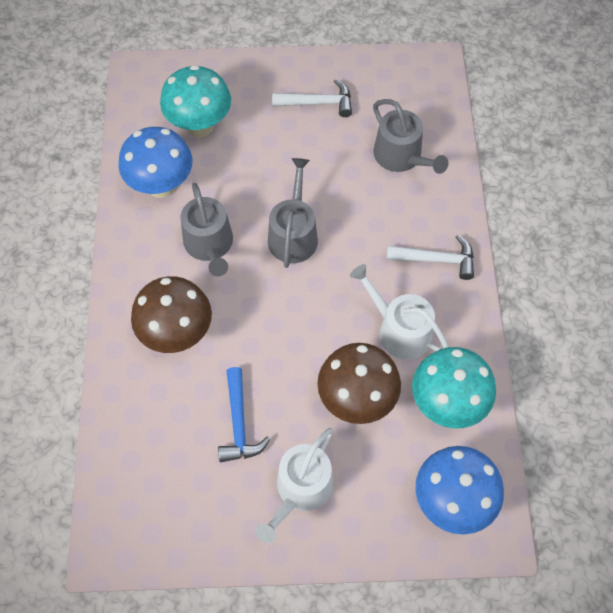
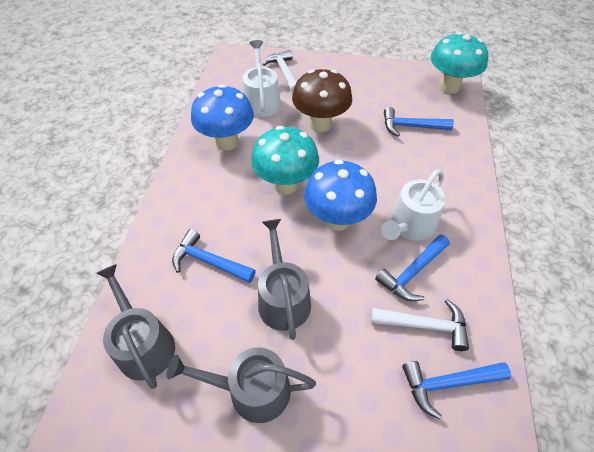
blue hammer: [218,367,270,462] = 1 -> [172,229,256,283] [375,234,450,301] [384,107,454,137] [402,361,511,419] = 4
brown mushroom: [131,276,212,353] [317,343,401,424] = 2 -> [292,69,352,132] = 1

